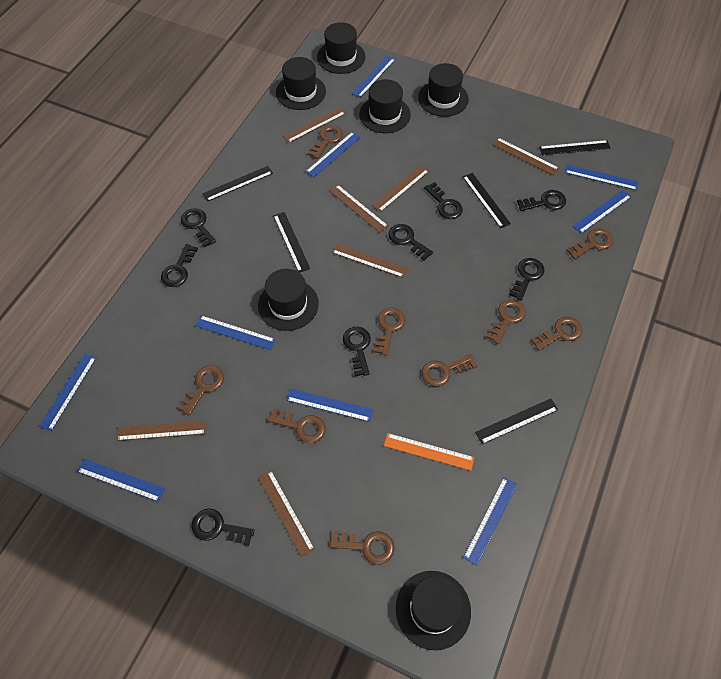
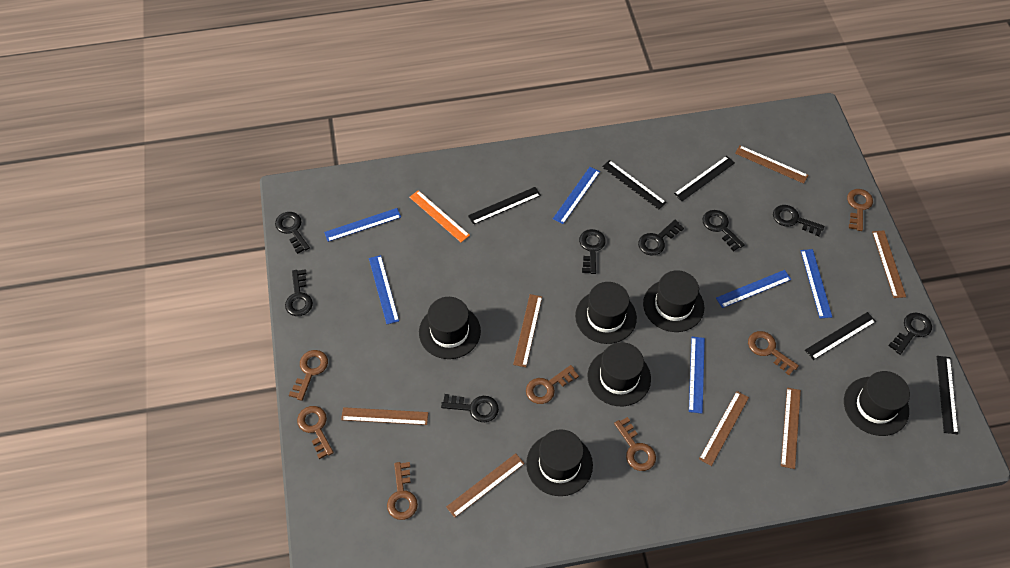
blue ruler: [39,354,97,431] [77,459,165,502] [195,315,276,350] [286,388,373,422] [306,132,361,177] [352,56,396,98] [463,477,517,565] [565,164,639,190] [572,190,631,234] = 9 -> [324,208,401,242] [369,255,399,324] [553,167,600,224] [689,337,705,414] [716,270,791,308] [800,249,832,318] = 6
brown key: [177,366,224,416] [268,408,326,443] [308,125,343,159] [330,530,395,564] [374,308,406,356] [422,354,477,386] [486,300,526,344] [531,317,583,351] [566,228,613,260] = 9 -> [289,350,328,401] [297,406,334,459] [387,462,418,520] [526,365,579,404] [614,417,656,471] [748,331,799,375] [847,189,873,231] = 7

